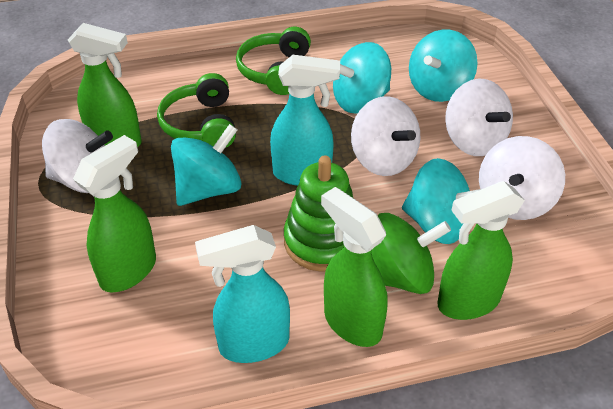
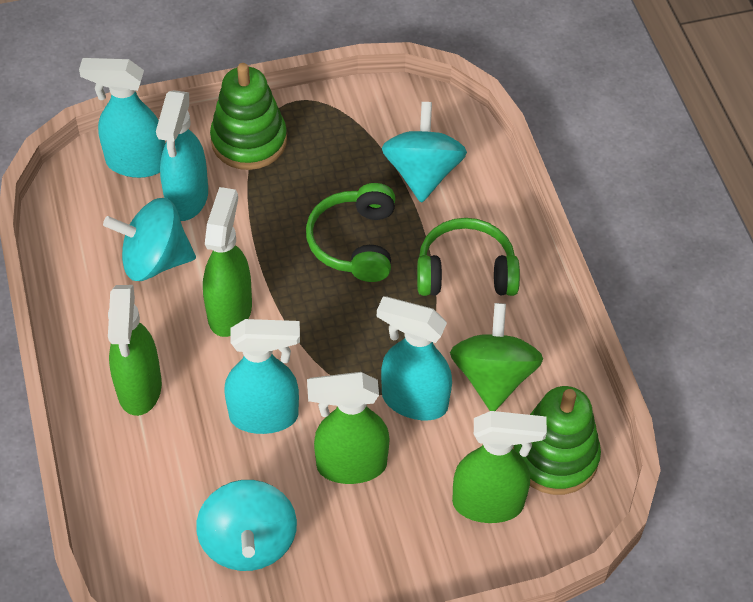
green stacking toy: [284,156,353,272] = 1 -> [210,63,287,170] [513,386,601,495] = 2
turquoise spinning top: [171,124,242,206] [333,42,391,113] [402,158,481,244] [409,29,478,102] = 4 -> [103,198,196,281] [196,480,297,571] [382,102,467,203] = 3
turquoise spray bottle: [195,225,290,363] [270,55,340,186] = 2 -> [79,58,166,178] [156,90,208,221] [224,319,300,434] [377,296,452,420] = 4
white spinning top: [42,119,113,193] [351,96,420,176] [445,79,513,156] [479,136,565,220] = 4 -> none = 0

